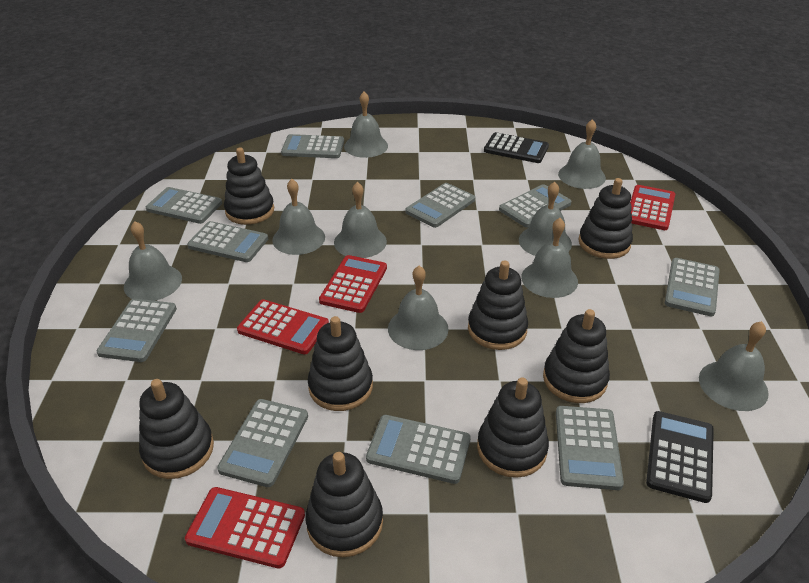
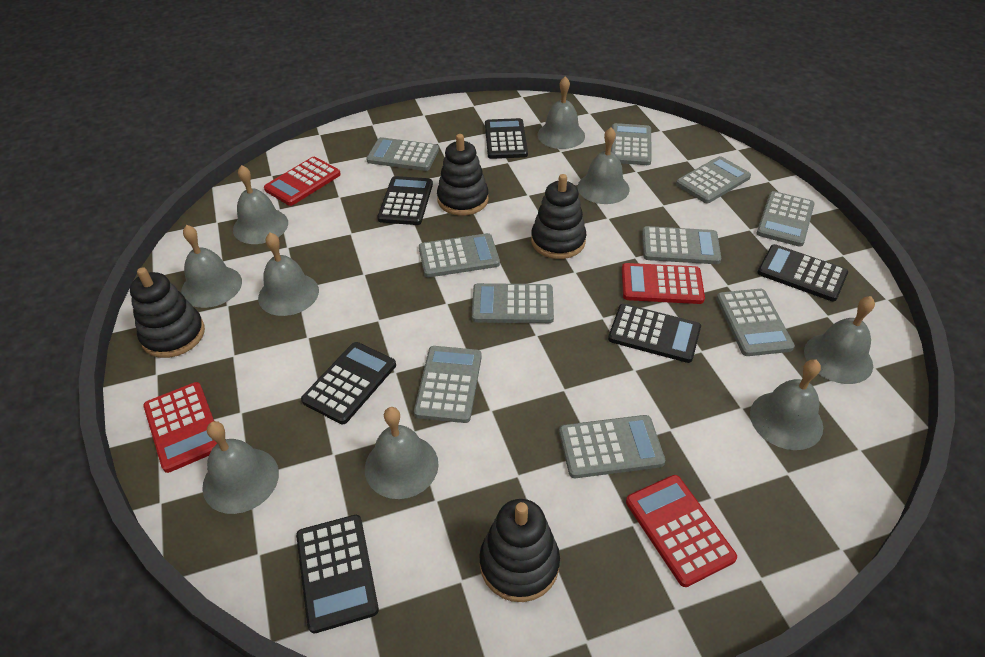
black calculator: [484,132,549,163] [646,411,714,503] = 2 -> [296,515,379,633] [301,342,396,424] [377,176,433,225] [485,118,528,159] [608,304,701,363] [757,244,848,302] = 6
black stacking toy: [139,379,214,479] [224,147,274,225] [305,452,383,557] [308,316,373,411] [468,260,528,350] [477,378,549,478] [543,309,610,403] [579,178,633,259] = 8 -> [130,267,205,358] [437,134,489,216] [479,499,560,602] [531,174,586,259] = 4

